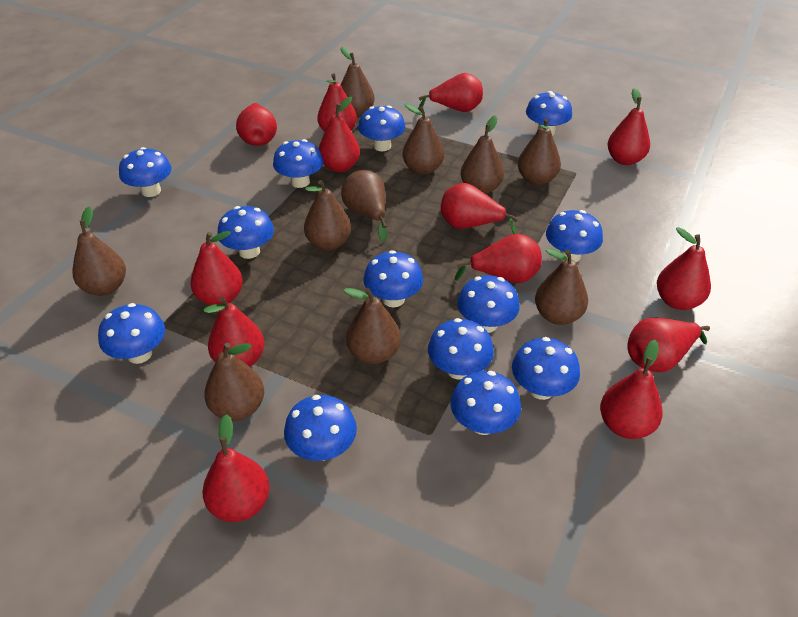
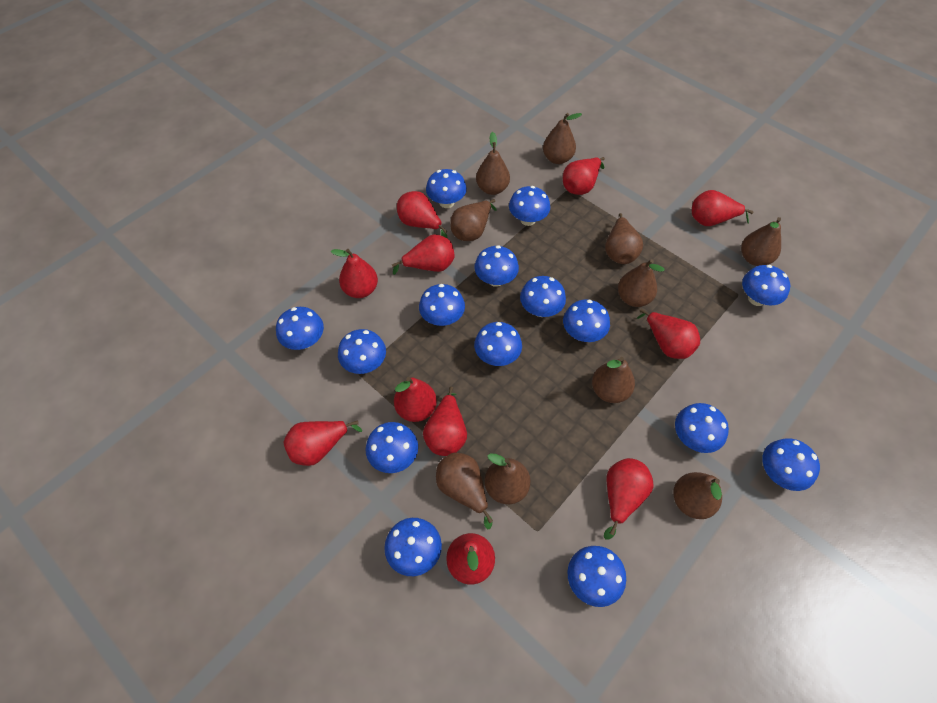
blue mushroom: [98,303,165,364] [119,147,172,197] [217,206,274,259] [273,139,323,188] [284,395,357,461] [358,106,406,151] [363,250,423,307] [428,318,494,380] [451,371,521,435] [457,275,520,333] [512,337,580,400] [526,91,572,136] [546,210,603,262] = 13 -> [276,307,324,350] [338,329,386,374] [365,422,418,473] [384,518,442,576] [419,284,465,326] [426,169,467,208] [474,245,519,287] [474,322,522,366] [509,186,550,226] [520,276,566,317] [563,299,610,342] [567,546,626,607] [675,403,729,453] [742,265,790,306] [762,438,820,491] = 15
red pear: [190,231,243,305] [202,414,270,522] [204,296,264,367] [236,103,277,146] [317,73,357,132] [319,97,360,172] [418,73,483,112] [441,183,518,234] [455,234,542,283] [600,340,663,439] [607,88,650,165] [627,318,710,372] [657,227,711,310] = 13 -> [284,420,362,466] [331,249,378,298] [392,234,454,275] [394,377,437,422] [397,191,448,239] [423,387,467,456] [446,533,495,585] [563,157,605,195] [604,458,654,540] [637,309,700,359] [692,190,754,226] = 11

